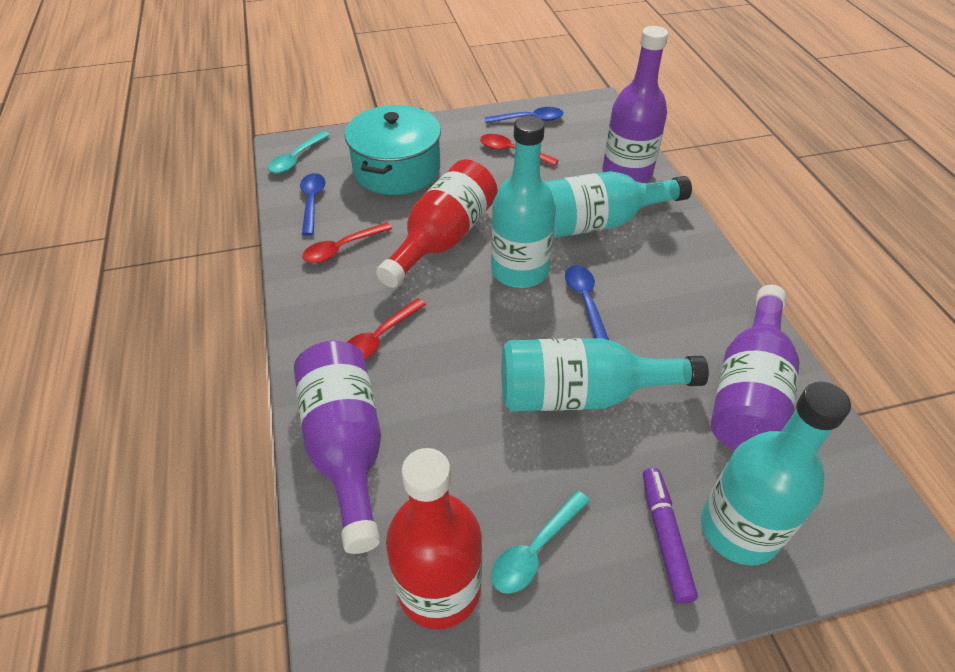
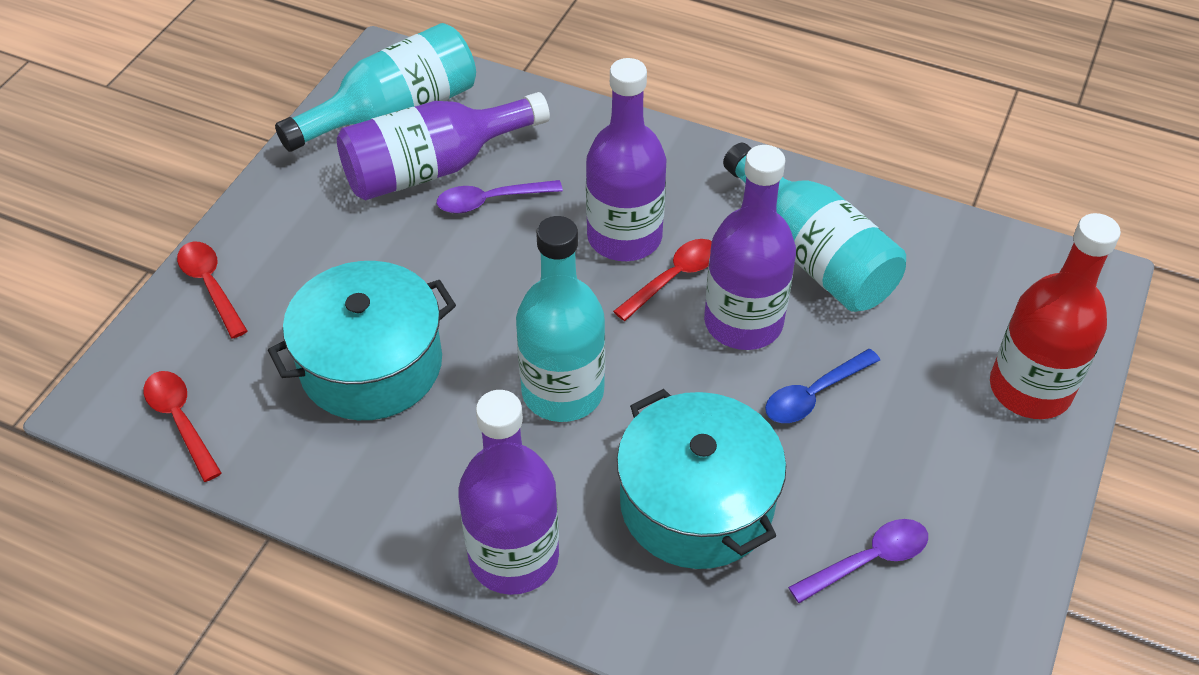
blue spoon: [300,173,325,236] [485,107,564,123] [565,265,609,340] = 3 -> [765,349,880,423] = 1
purple bottle: [294,341,381,554] [602,26,668,183] [711,285,800,451] = 3 -> [337,92,550,200] [458,390,559,595] [586,58,666,261] [704,145,796,350] = 4
purple marker: [643,468,698,604] = 1 -> none = 0
purple spoon: none = 0 -> [437,180,563,213] [788,519,928,603] = 2
red bottle: [376,159,498,288] [386,448,482,629] = 2 -> [990,213,1121,419] = 1
turquoise bottle: [491,116,556,288] [501,338,709,411] [545,171,692,238] [701,381,851,566] = 4 -> [275,23,476,152] [516,216,605,422] [723,143,906,312] = 3
turquoise pot: [345,105,441,195] = 1 -> [268,261,456,420] [617,389,786,569] = 2
turquoise spoon: [268,131,330,173] [491,491,590,594] = 2 -> none = 0

